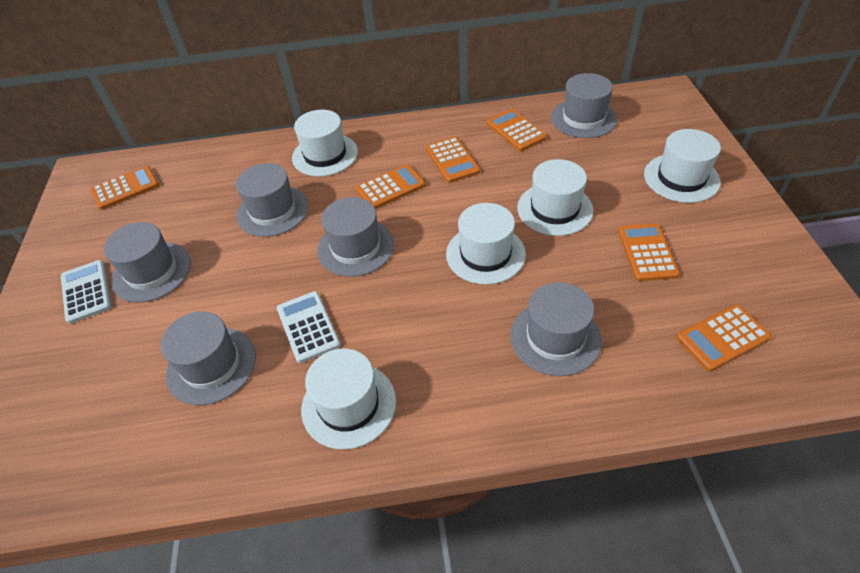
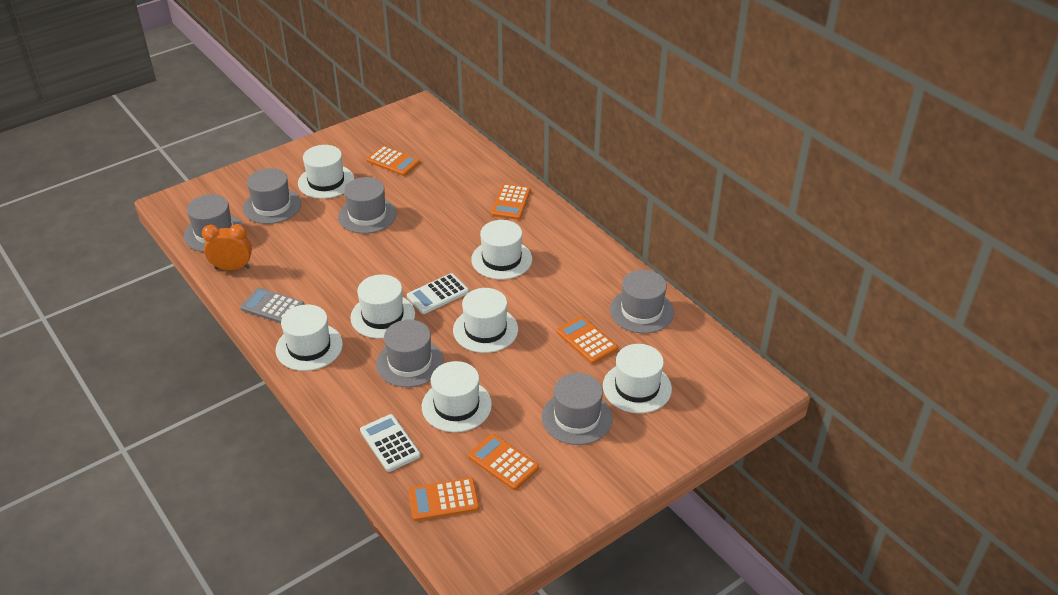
grey calculator: none = 0 -> [240,288,304,323] = 1
orange calculator: [91,166,159,210] [356,164,425,209] [426,137,480,183] [487,109,547,151] [618,223,680,281] [677,305,771,371] = 6 -> [367,146,420,176] [408,477,480,521] [468,434,539,490] [491,184,531,220] [557,316,618,364] = 5
orange clock: none = 0 -> [202,224,252,270] = 1
white hat: [292,110,358,177] [301,349,396,450] [446,203,526,285] [517,159,594,236] [644,129,721,203] = 5 -> [276,304,343,371] [298,145,354,199] [350,274,415,339] [422,361,492,432] [453,288,518,353] [471,220,532,280] [603,344,672,413] = 7

